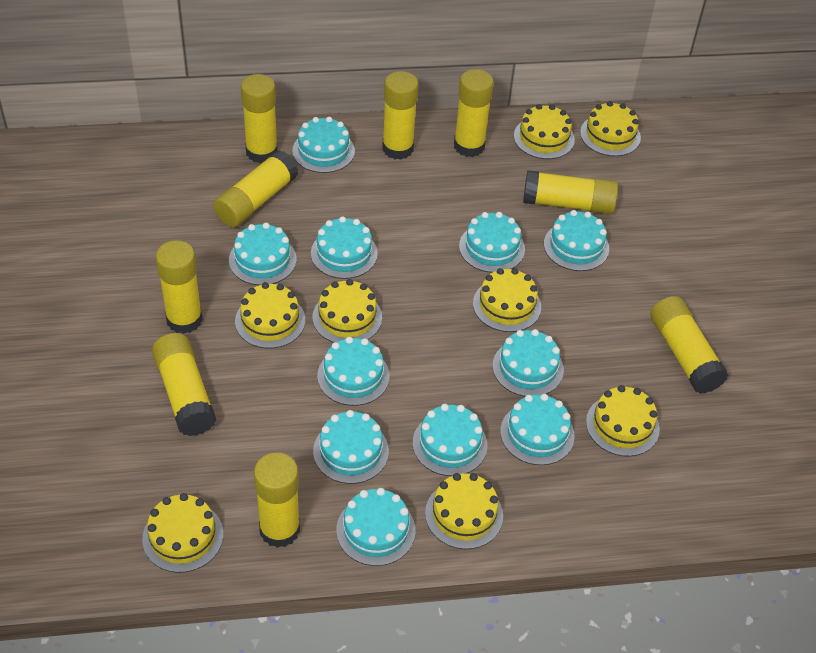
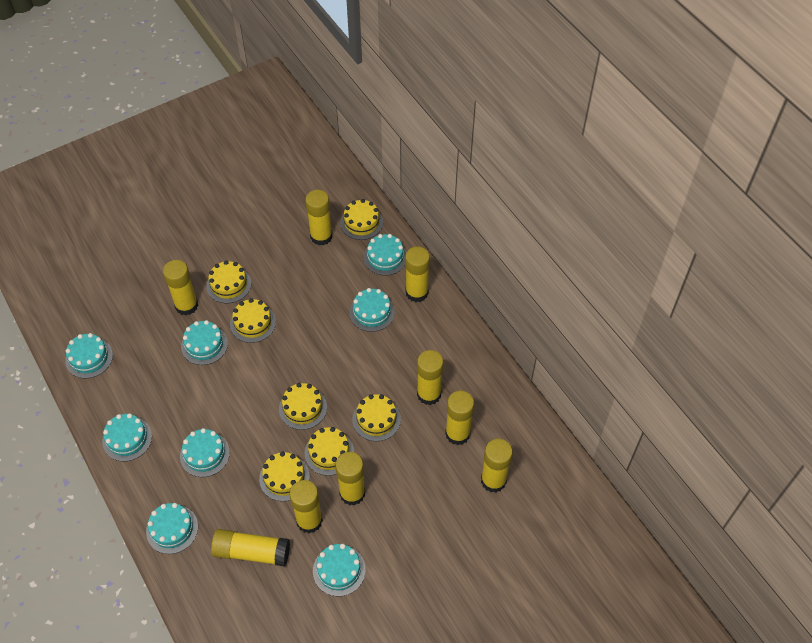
turquoise cake: [229,223,296,285] [292,117,355,173] [311,216,378,279] [313,410,389,484] [317,337,390,406] [336,488,415,566] [413,404,487,476] [459,212,525,273] [493,329,564,396] [500,394,575,465] [544,210,609,271] = 11 -> [65,333,113,378] [102,413,152,461] [146,503,198,554] [180,428,230,477] [181,320,228,365] [313,544,366,596] [349,288,395,332] [364,234,407,276] = 8
yellow cake: [142,493,223,573] [235,282,305,348] [312,279,382,343] [425,473,503,549] [473,268,541,332] [514,104,575,159] [580,101,641,156] [586,385,660,456] = 8 -> [206,260,251,303] [230,298,276,343] [259,452,310,501] [279,383,327,430] [305,427,354,476] [340,199,383,240] [352,394,401,441] = 7

